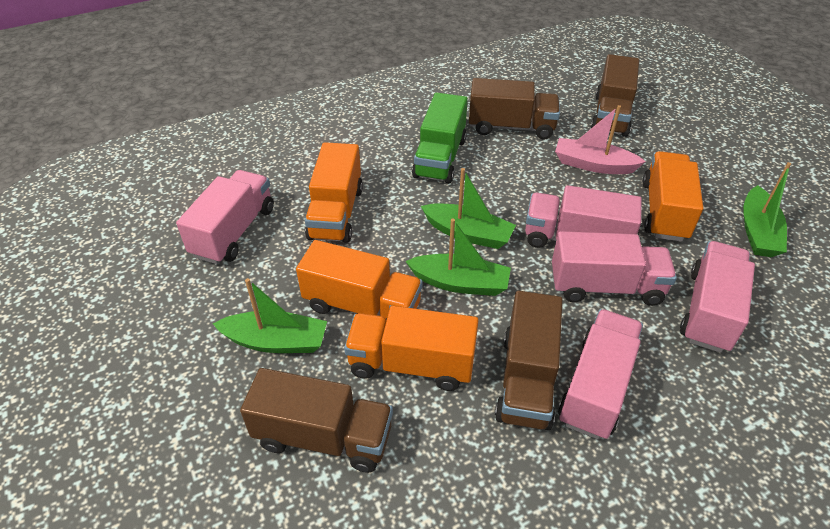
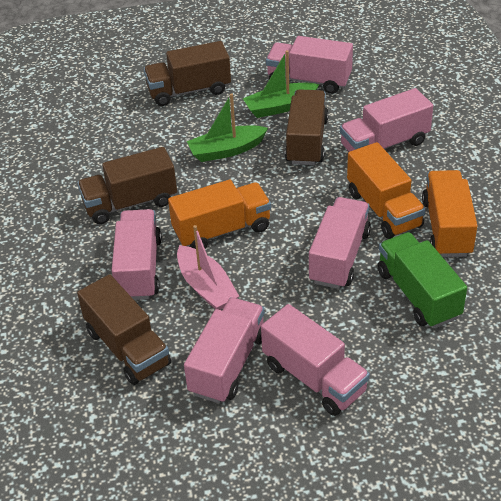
green boat: [213,278,327,353] [405,219,511,296] [421,168,516,249] [743,162,791,257] = 4 -> [187,93,268,162] [243,50,320,118] = 2
orange truck: [296,240,423,321] [305,142,363,243] [344,306,479,391] [643,151,703,242] = 4 -> [168,180,271,249] [347,142,426,239] [422,170,478,257] = 3
pink truck: [176,170,274,264] [525,185,642,248] [552,231,677,306] [558,309,643,440] [680,241,755,353] = 5 -> [112,209,162,300] [184,297,265,404] [261,304,370,416] [266,36,353,94] [309,197,371,289] [340,88,433,152] = 6

